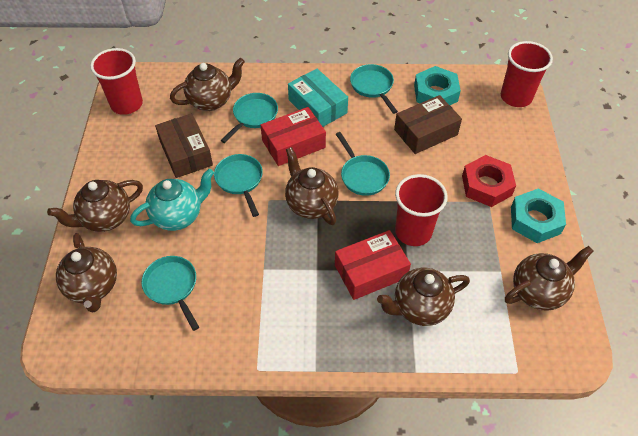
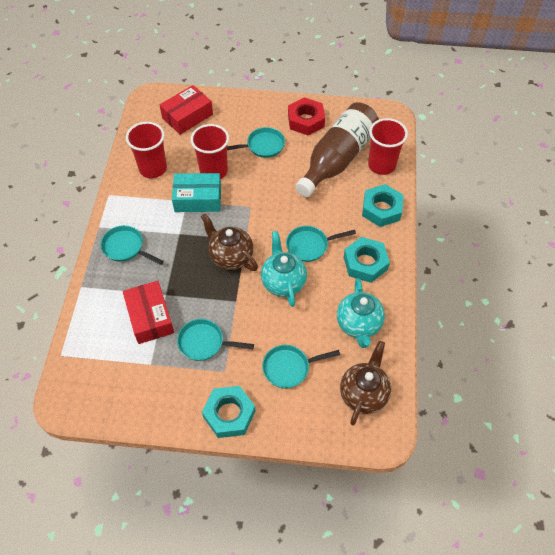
brown bottle: none = 0 -> [295,102,379,197] = 1
brown box: [155,113,213,178] [394,95,462,154] = 2 -> none = 0
brown teapot: [47,180,143,232] [56,233,117,313] [170,58,245,111] [285,147,338,225] [377,268,470,326] [505,246,594,311] = 6 -> [201,214,258,271] [340,341,391,425] = 2
turquoise nut: [414,66,461,105] [511,188,566,243] = 2 -> [202,386,256,438] [344,237,390,283] [362,184,404,227] = 3
turquoise teapot: [130,169,214,231] = 1 -> [261,231,307,307] [337,278,385,348] = 2

